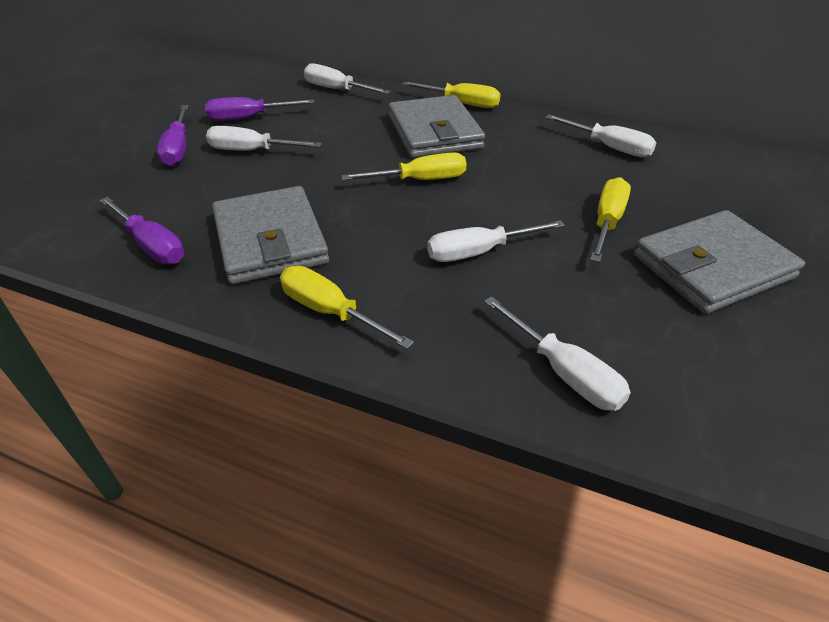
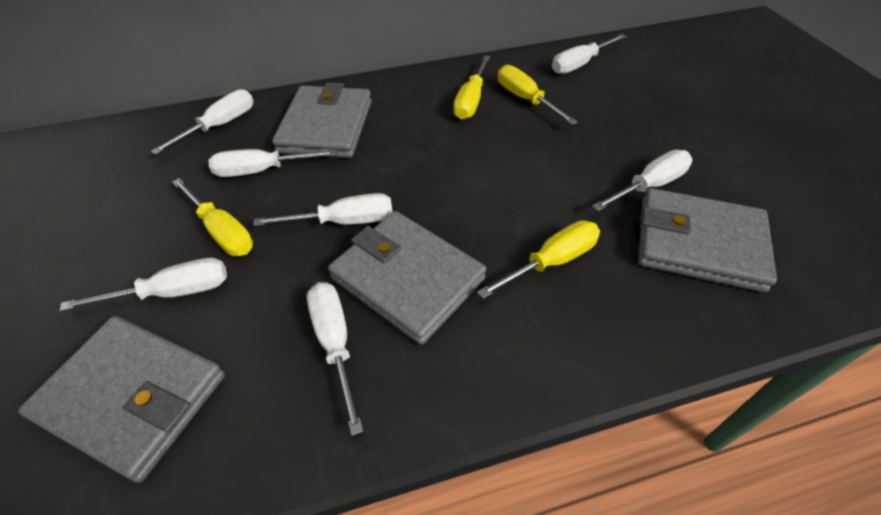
grey wallet: [212,186,329,284] [389,95,485,158] [634,210,805,314] = 3 -> [18,316,225,483] [272,82,371,158] [328,211,486,345] [638,188,777,292] = 4
purple screwdriver: [100,197,184,264] [157,105,189,166] [205,97,315,121] = 3 -> none = 0
white screwdriver: [206,126,322,151] [304,63,391,94] [427,220,565,262] [484,296,631,411] [545,115,656,157] = 5 -> [60,258,227,312] [151,89,254,155] [208,149,337,177] [253,193,393,226] [307,282,364,436] [552,34,626,74] [592,150,692,211] = 7

